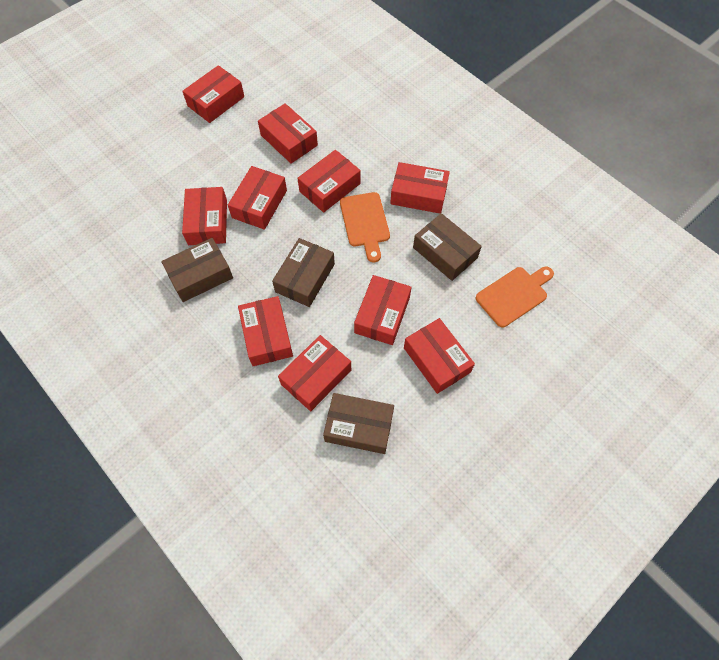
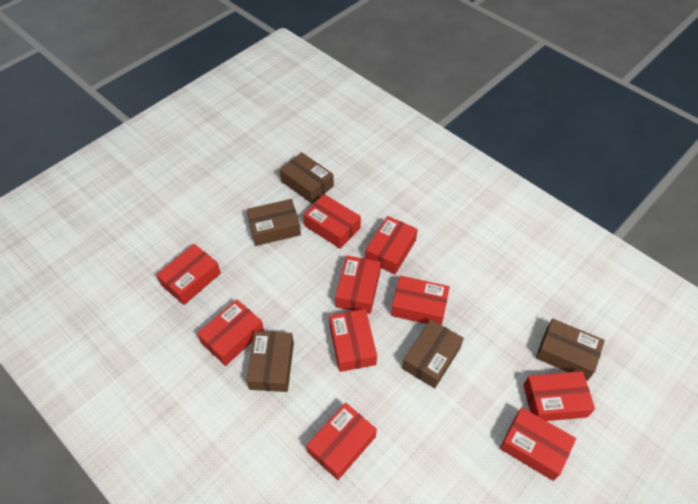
brown box: [161,238,233,302] [272,238,335,307] [323,393,394,454] [413,213,482,281] = 4 -> [246,199,301,246] [246,331,294,392] [279,152,334,204] [402,319,464,388] [536,319,605,381] = 5
orange cutting board: [340,192,390,262] [475,267,554,327] = 2 -> none = 0

